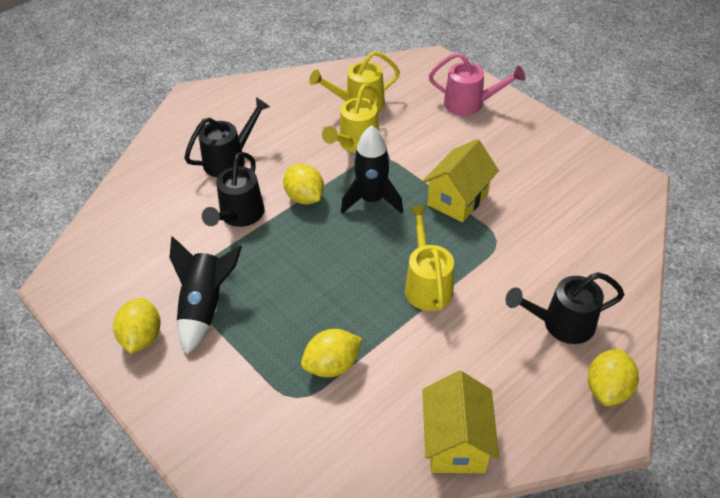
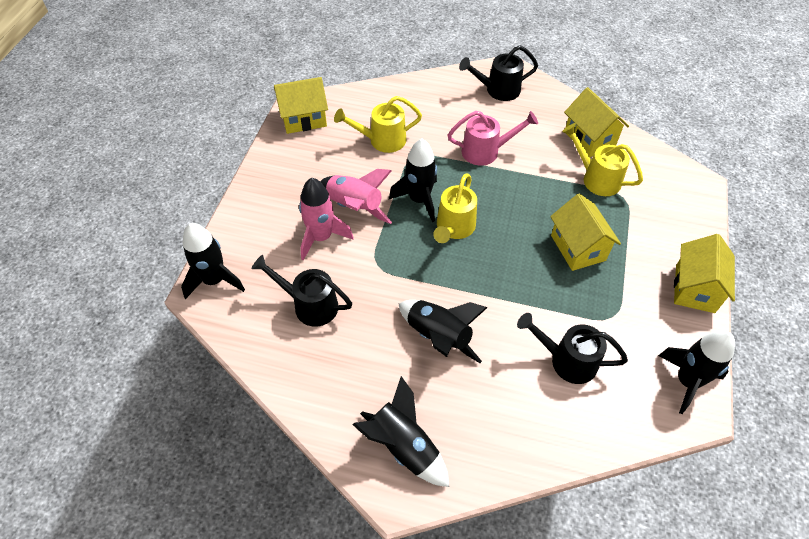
black rocket: [169,236,242,354] [341,125,403,214] = 2 -> [181,223,245,299] [352,376,450,487] [389,139,437,222] [399,300,488,363] [658,330,735,414] = 5
pink rocket: none = 0 -> [299,178,354,260] [320,169,392,224] = 2
yellow house: [422,139,499,222] [422,371,499,473] = 2 -> [274,77,328,134] [550,193,621,271] [564,87,629,157] [674,234,735,313] = 4
yellow lemon: [113,298,161,354] [283,163,324,205] [301,329,362,377] [588,349,639,406] = 4 -> none = 0

